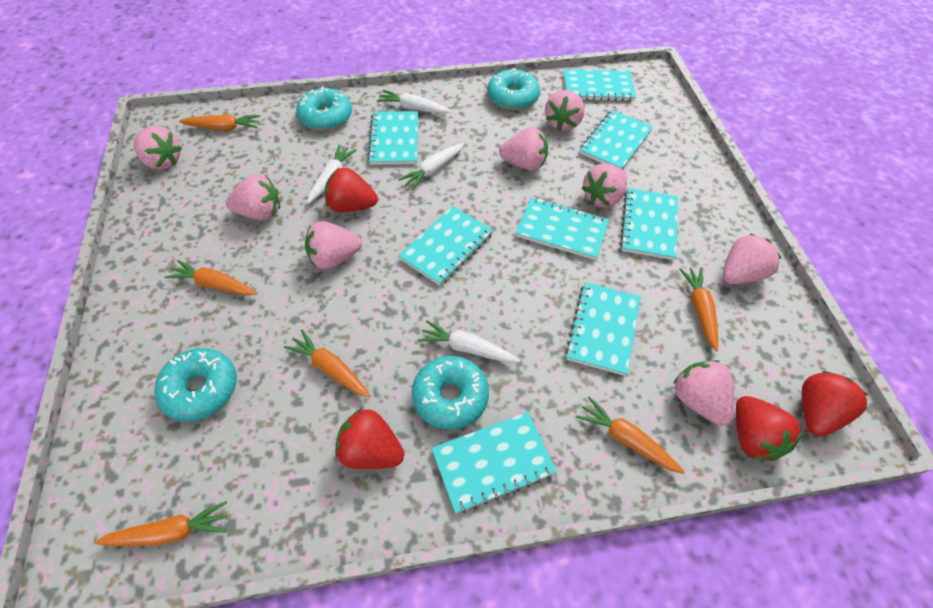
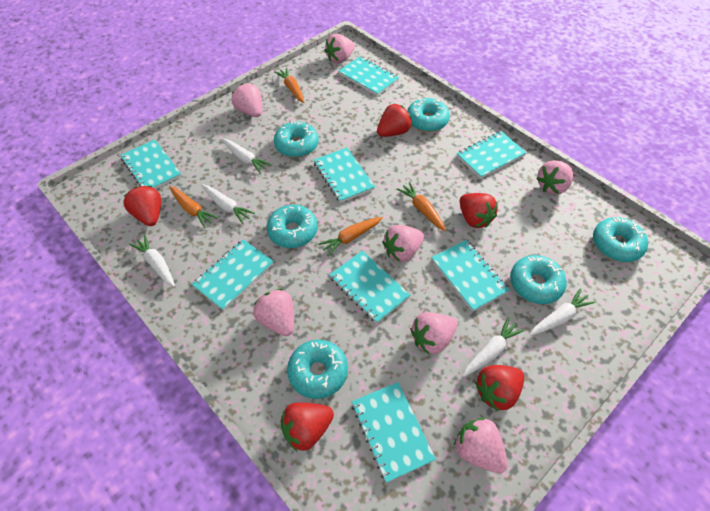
orange carrot: [94,501,227,546] [164,260,258,296] [179,114,260,130] [284,330,371,397] [576,397,685,474] [679,267,718,351] = 6 -> [169,186,218,228] [274,68,304,103] [318,217,383,256] [397,182,446,231] = 4
pink strawberry: [134,126,182,170] [226,175,280,220] [305,221,362,270] [499,127,548,171] [545,90,585,131] [582,163,627,208] [673,360,734,426] [723,233,781,284] = 8 -> [231,83,262,117] [253,289,294,336] [325,34,355,64] [382,225,424,262] [410,312,457,354] [454,418,508,473] [536,160,573,195] = 7
red strawberry: [325,168,378,212] [335,409,404,469] [736,396,803,461] [802,371,868,437] = 4 -> [123,186,161,226] [280,403,334,451] [377,104,412,137] [460,193,498,228] [475,365,524,411] = 5
turquoise donut: [154,348,237,421] [296,86,352,131] [412,356,489,430] [487,68,540,110] = 4 -> [267,205,318,248] [274,121,318,157] [287,340,348,399] [407,98,450,132] [510,255,567,304] [593,217,648,262] = 6
white carrot: [307,144,357,204] [377,90,451,114] [398,143,465,190] [418,320,520,363] = 4 -> [129,235,175,287] [201,184,255,224] [222,139,272,174] [463,317,524,377] [530,288,595,336] = 5

